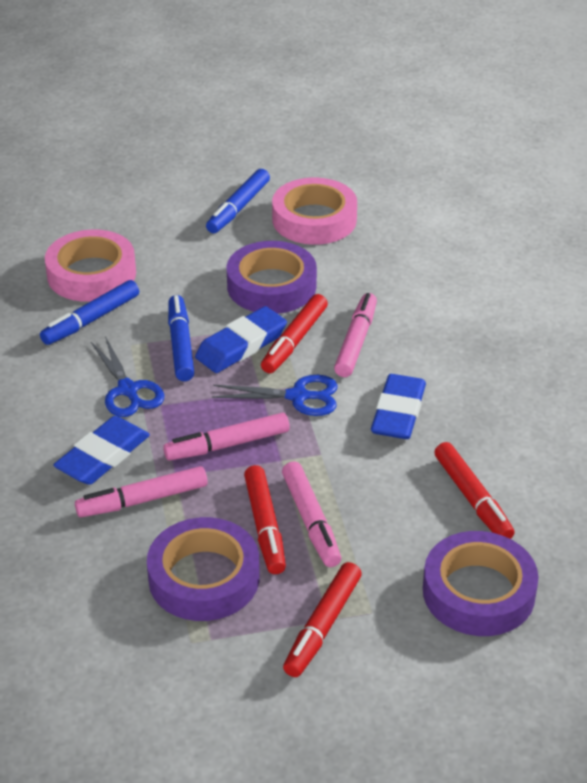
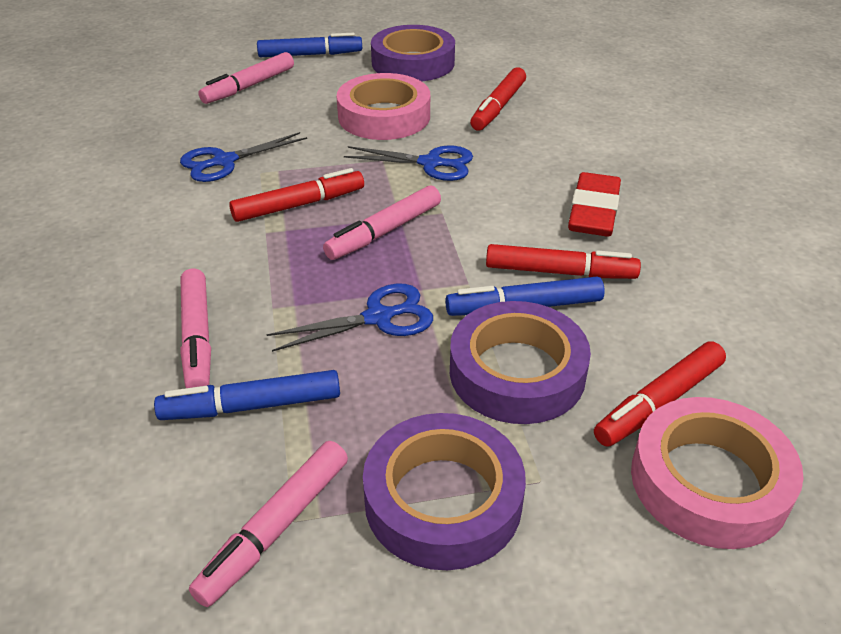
blue eraser: [53,416,150,485] [195,306,287,373] [371,374,426,439] = 3 -> none = 0
blue scissors: [91,336,164,417] [212,375,338,416] = 2 -> [180,132,307,182] [266,284,433,352] [344,145,473,181] = 3
red eraser: none = 0 -> [568,172,621,237] = 1

